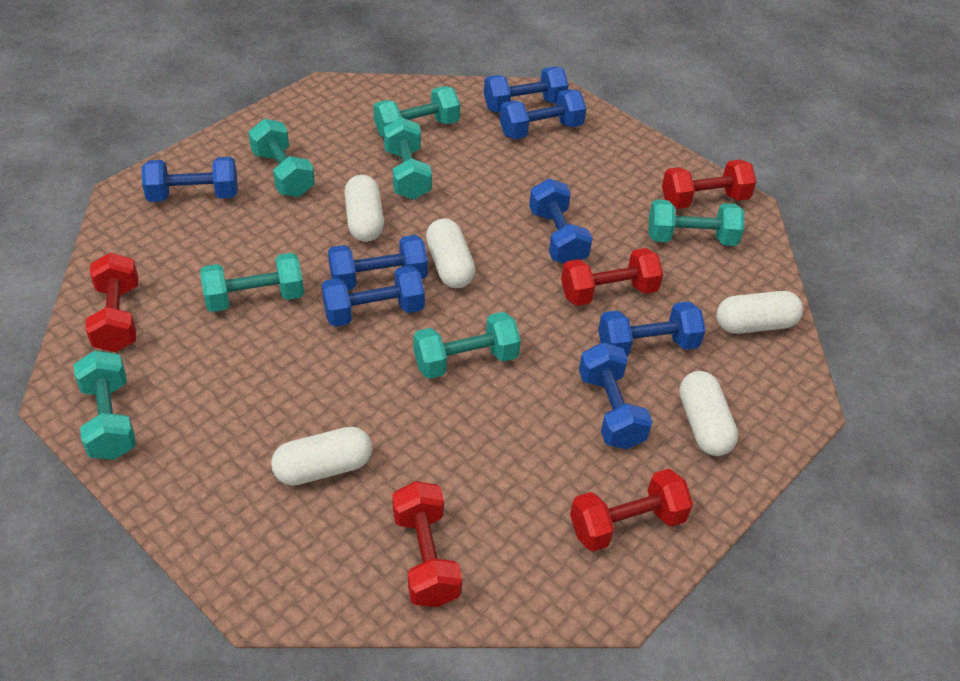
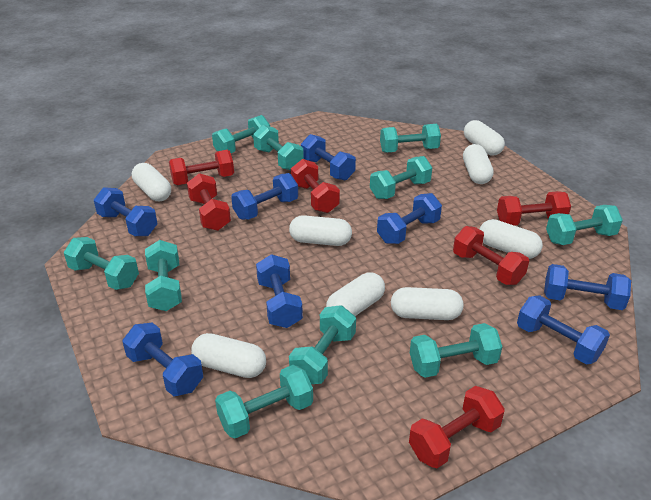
red dumbbell: [85,253,138,352] [392,481,462,607] [561,248,663,306] [570,469,693,551] [662,160,757,209] = 5 -> [169,150,234,185] [187,173,231,231] [291,159,340,213] [409,386,505,468] [453,226,529,285] [497,191,571,225] = 6
turquoise dumbbell: [73,350,136,460] [200,253,304,312] [248,119,315,197] [373,86,460,137] [383,117,432,200] [413,312,521,379] [649,200,744,246] = 7 -> [64,237,139,290] [145,240,182,311] [212,115,270,153] [215,365,313,439] [253,125,304,170] [289,305,356,384] [370,156,432,199] [380,124,441,153] [410,323,502,378] [546,205,623,245] = 10
white capsule: [271,427,372,486] [344,175,384,242] [426,218,475,288] [679,371,738,456] [716,291,803,334] = 5 -> [132,163,171,201] [191,333,266,378] [289,215,352,246] [326,272,385,316] [391,287,463,320] [463,144,494,184] [464,120,505,156] [480,219,543,259] = 8

